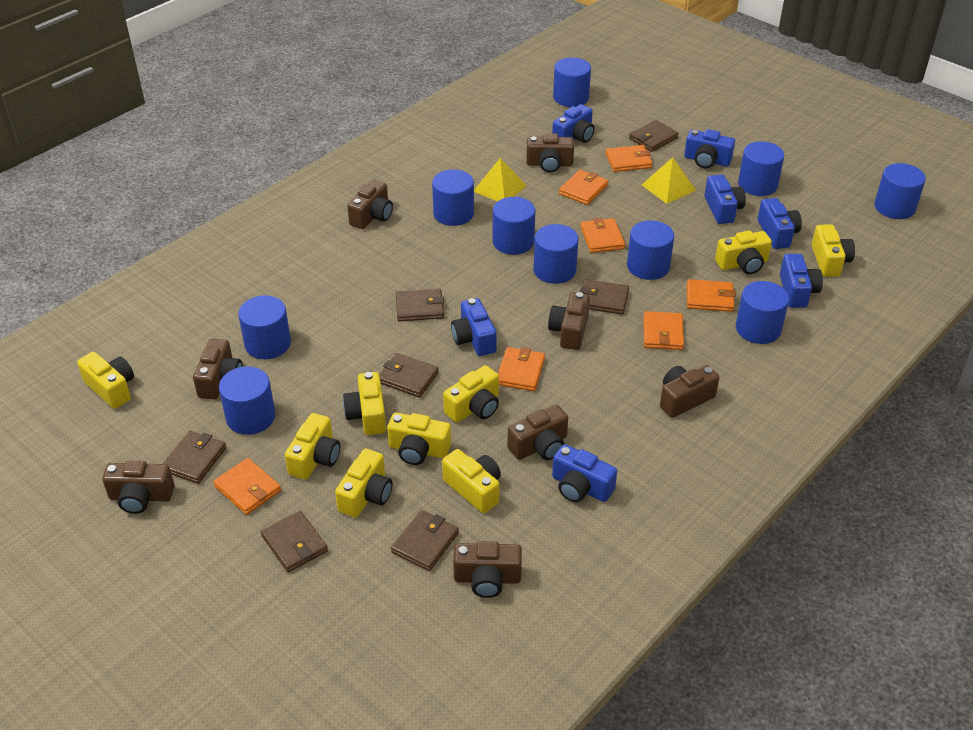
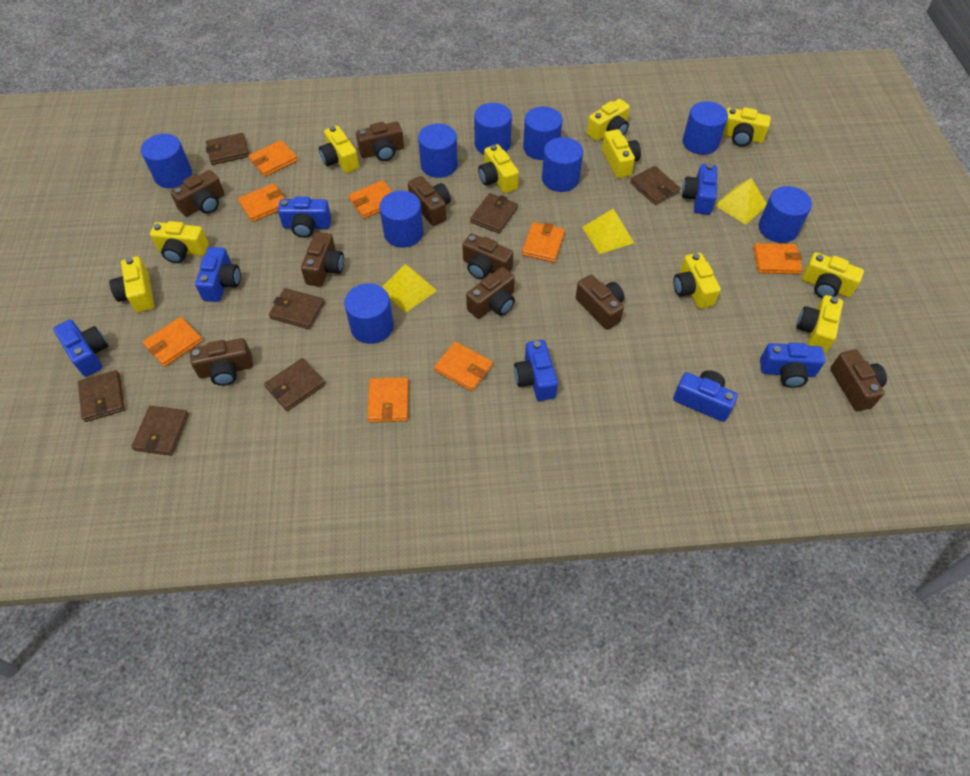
blue cylinder: [219,366,275,435] [238,295,291,359] [432,169,474,226] [493,197,535,255] [533,224,579,284] [553,57,591,107] [627,220,674,280] [736,281,789,344] [738,141,784,196] [875,163,926,219] = 10 -> [141,134,192,188] [344,283,394,344] [380,191,423,248] [418,124,458,178] [474,103,512,154] [523,107,563,160] [542,137,583,192] [683,101,728,155] [759,186,812,243] = 9
brown camera: [102,461,175,514] [193,339,243,400] [347,180,393,229] [453,541,522,598] [507,405,568,460] [526,133,574,173] [548,292,590,350] [660,365,720,418] = 8 -> [170,170,225,217] [190,338,253,386] [301,232,344,287] [356,121,404,161] [408,176,451,226] [463,234,513,280] [466,267,515,319] [576,275,624,330] [830,350,887,411] = 9
orange wallet: [213,458,281,515] [498,347,545,391] [559,170,608,205] [580,217,625,253] [606,145,653,172] [644,311,684,350] [687,279,736,312] = 7 -> [143,317,203,367] [238,183,285,222] [248,140,298,177] [348,180,392,219] [367,377,409,422] [434,342,493,391] [522,222,565,263] [753,243,803,274] = 8
yellow camera: [77,352,134,409] [285,413,340,480] [335,449,392,518] [343,372,386,435] [387,412,451,465] [442,449,501,513] [443,365,499,423] [715,231,772,274] [812,225,855,277] = 9 -> [109,256,154,312] [150,221,209,263] [319,125,359,173] [478,144,519,193] [587,99,630,141] [602,129,641,178] [673,253,721,309] [723,107,771,146] [796,295,843,353] [802,252,864,298] = 10
yellow pyramid: [474,158,527,202] [642,157,696,204] = 2 -> [382,264,437,313] [582,209,634,254] [714,178,767,224] = 3

